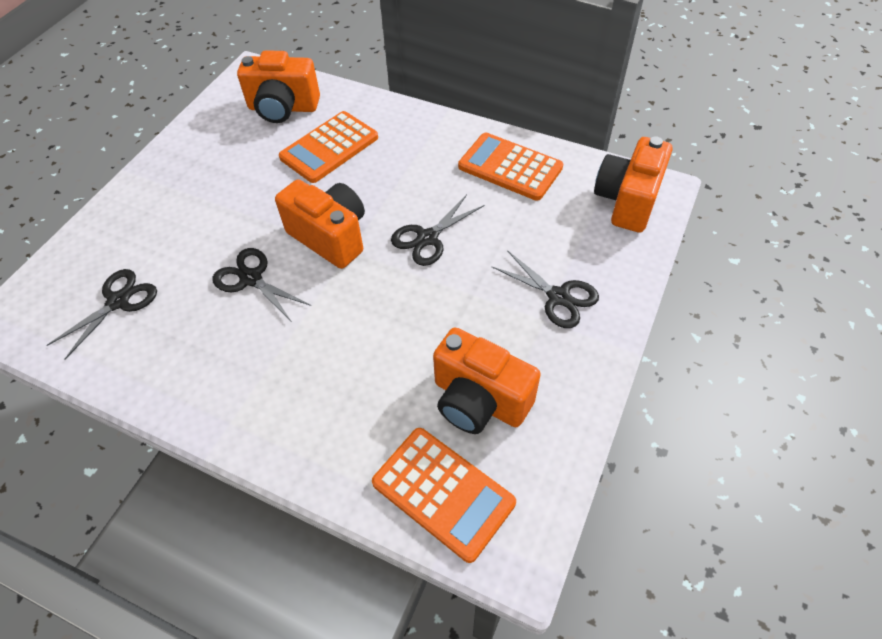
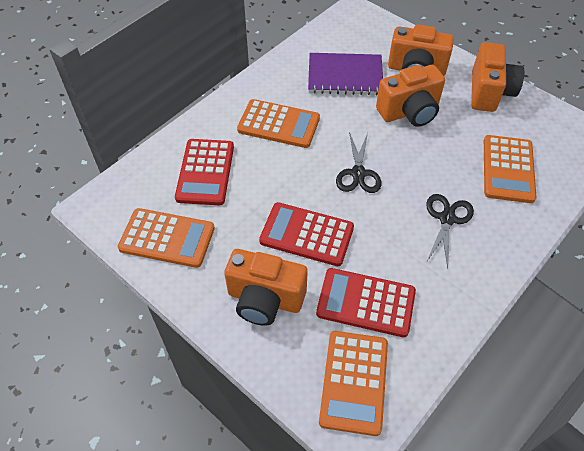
black scissors: [47,269,157,360] [212,248,311,321] [391,194,484,266] [491,250,599,328] = 4 -> [336,132,382,193] [426,194,474,268] = 2
orange calculator: [279,111,378,183] [372,428,516,563] [458,133,563,201] = 3 -> [118,208,215,268] [237,99,320,148] [319,331,388,436] [484,135,536,203] = 4
purple notebook: none = 0 -> [308,53,383,95] = 1
red calculator: none = 0 -> [175,139,234,205] [259,202,354,266] [316,268,416,337] = 3

